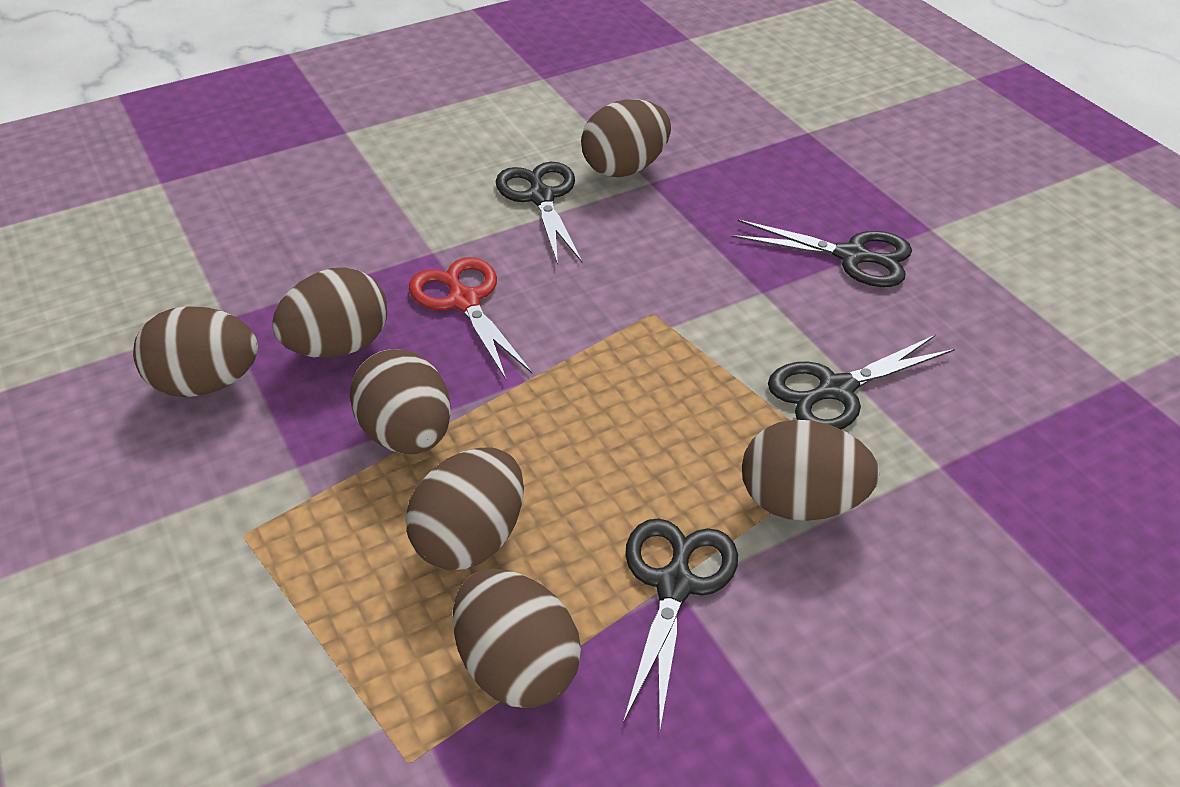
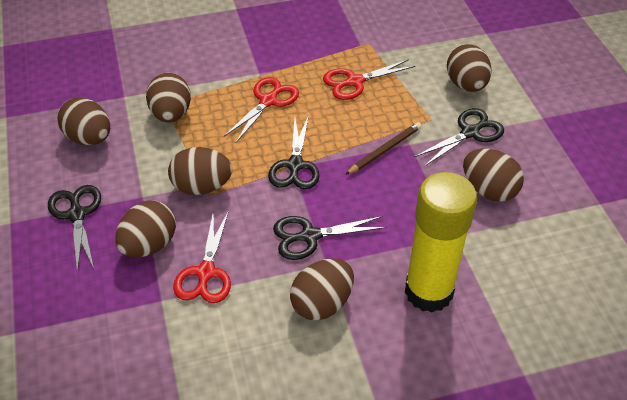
brown pencil: none = 0 -> [345,122,422,175] = 1
red scissors: [409,257,532,380] = 1 -> [173,210,231,303] [224,77,299,142] [323,59,415,100] = 3
yellow glue stick: none = 0 -> [405,172,477,313] = 1

